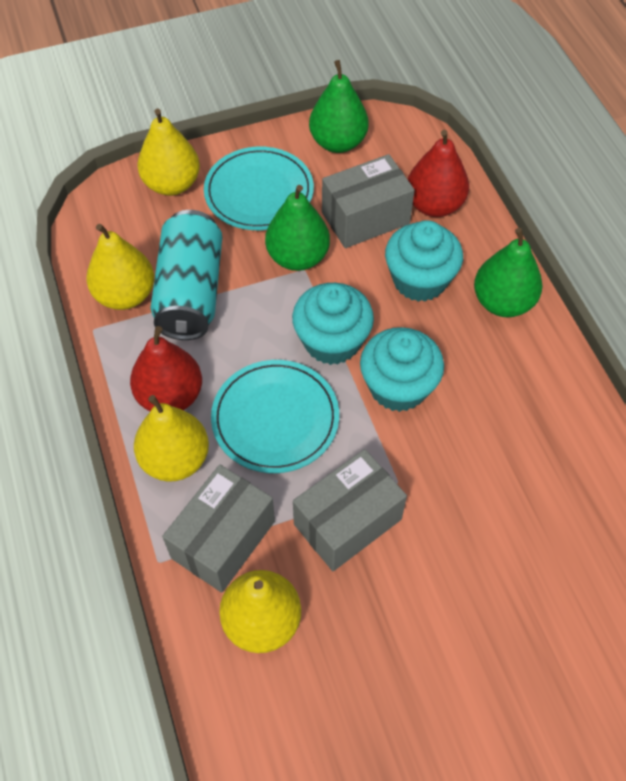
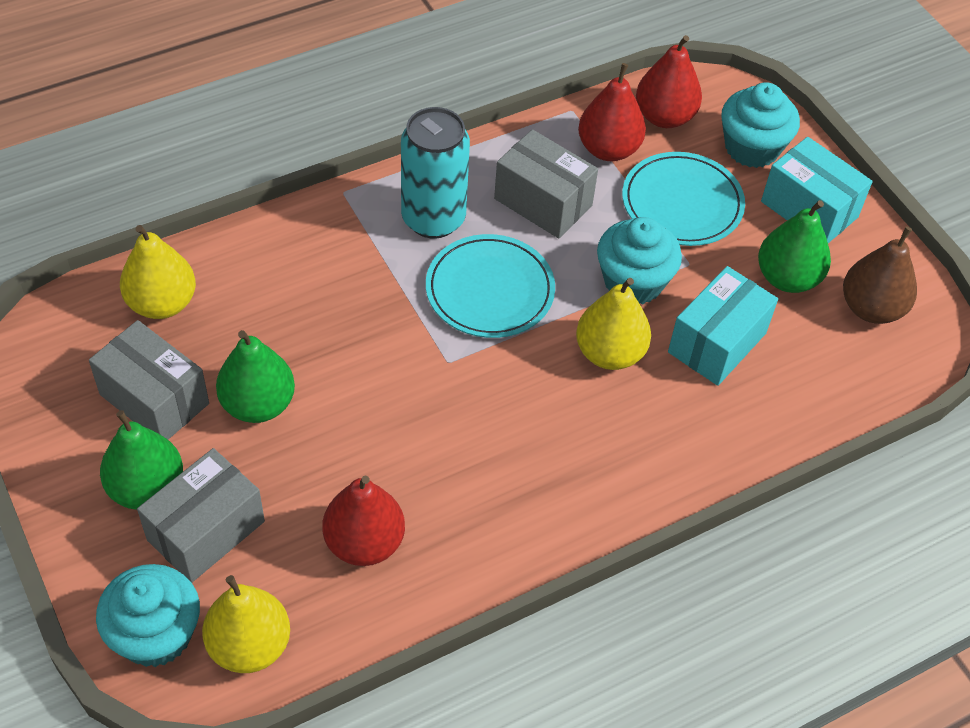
brown pear: none = 0 -> [843,226,917,324] = 1
red pear: [130,326,202,411] [408,130,469,217] = 2 -> [322,476,405,566] [578,63,646,161] [636,35,702,128] = 3
turquoise box: none = 0 -> [668,266,778,386] [761,137,873,243] = 2
yellow pear: [86,224,154,310] [134,395,209,482] [138,108,200,196] [219,570,301,653] = 4 -> [120,225,196,319] [202,575,290,673] [576,278,651,370] = 3

